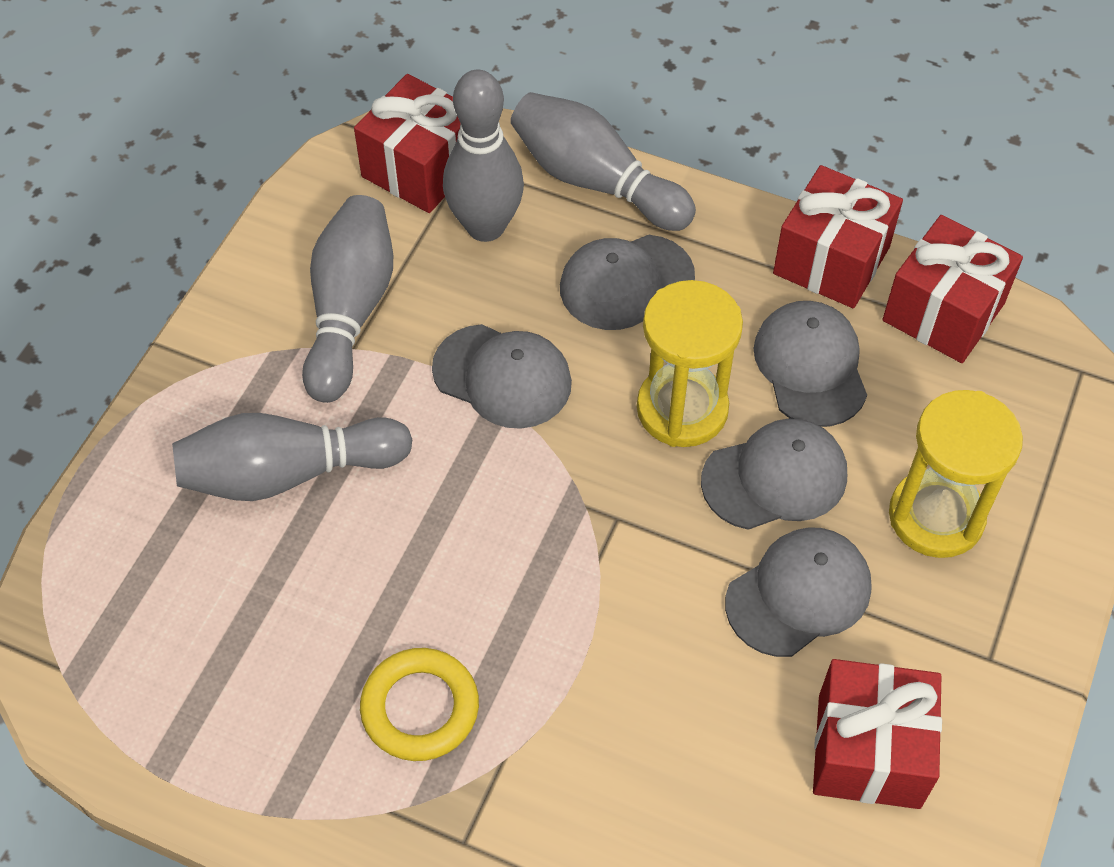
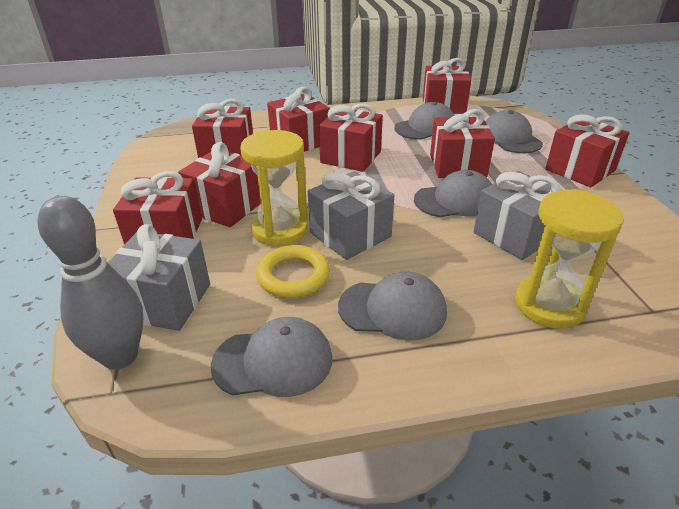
grey bowling pin: [172,413,413,501] [302,195,393,403] [443,70,524,242] [510,92,696,231] = 4 -> [38,196,143,370] = 1
grey gift: none = 0 -> [108,224,210,331] [308,171,394,260] [474,171,561,260] = 3
red gift: [354,74,461,213] [773,165,903,308] [813,659,942,809] [882,215,1023,363] = 4 -> [113,171,202,245] [178,142,261,227] [192,99,253,158] [267,87,330,152] [319,104,383,172] [423,58,471,114] [430,109,495,178] [545,114,629,187] = 8

